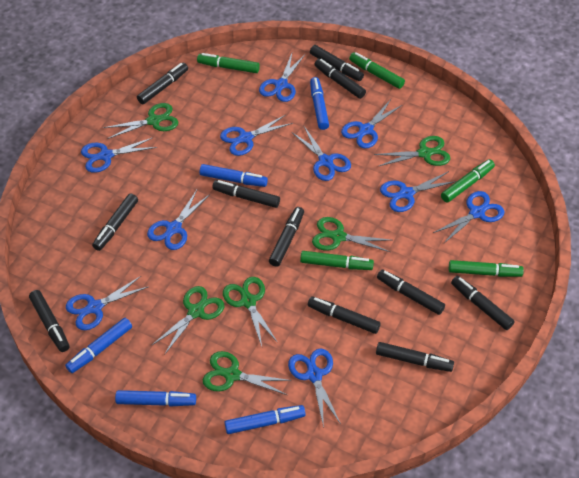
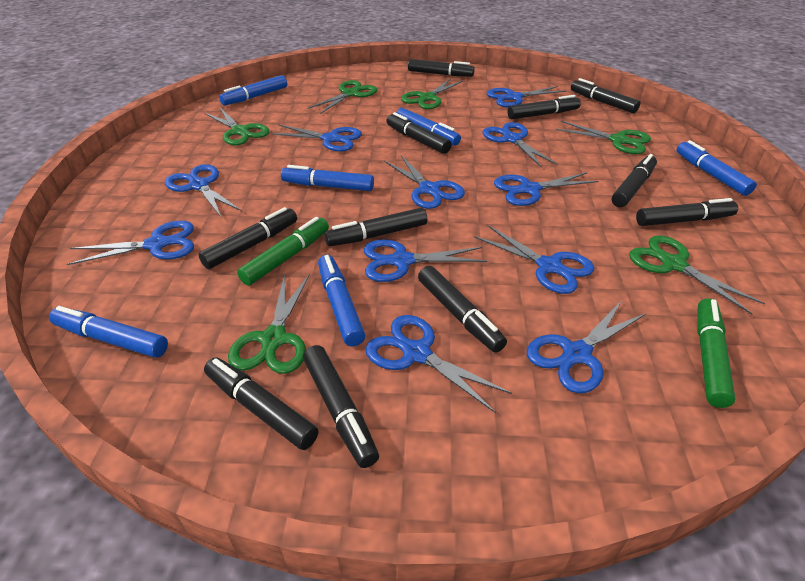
blue marker: [65,318,132,373] [115,390,196,406] [199,164,268,187] [225,405,306,434] [310,77,329,130] = 5 -> [49,306,168,358] [219,75,287,105] [281,165,374,191] [318,255,365,347] [396,108,461,146] [677,140,757,196] = 6
blue scissors: [66,276,149,330] [81,137,157,173] [147,190,210,250] [220,115,293,156] [259,51,305,102] [288,349,341,428] [291,126,351,181] [341,99,402,148] [380,171,457,212] [433,191,505,243] = 10 -> [67,221,194,265] [165,164,242,217] [271,124,362,151] [364,239,487,282] [365,315,512,413] [384,155,465,209] [474,225,594,294] [482,122,558,168] [487,86,566,107] [494,172,598,206] [527,301,646,393] = 11
green marker: [197,53,260,73] [300,251,374,270] [349,52,405,89] [441,159,495,203] [449,260,524,277] = 5 -> [237,217,329,286] [697,298,736,408] = 2

